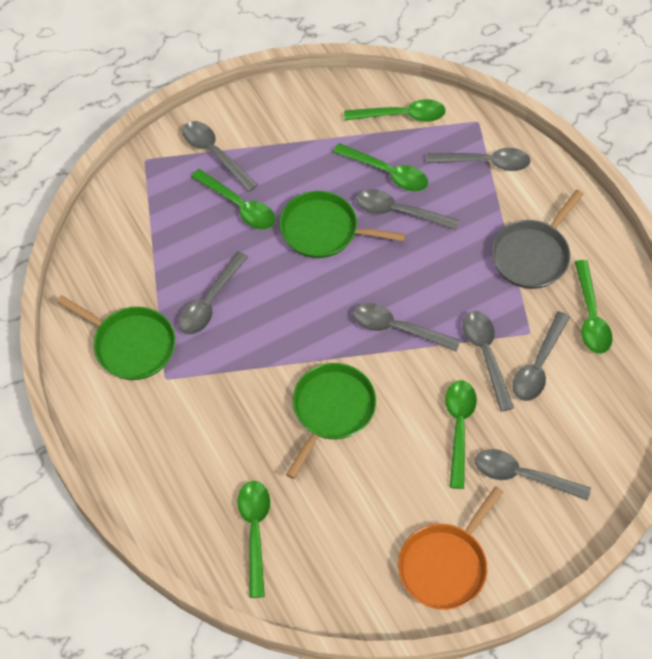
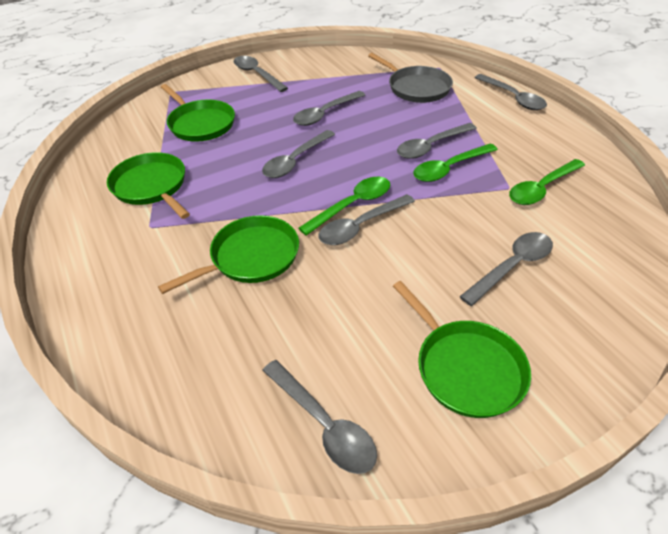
green pan: [57,295,176,380] [280,191,406,258] [286,363,376,479] = 3 -> [107,152,190,219] [158,215,299,294] [161,84,235,142] [393,281,531,418] = 4
green spoon: [191,169,276,230] [237,481,270,598] [333,143,428,192] [344,99,446,122] [445,380,477,489] [575,260,613,354] = 6 -> [298,177,390,236] [413,144,498,182] [509,159,585,205] = 3
orange pan: [398,486,503,610] = 1 -> none = 0

